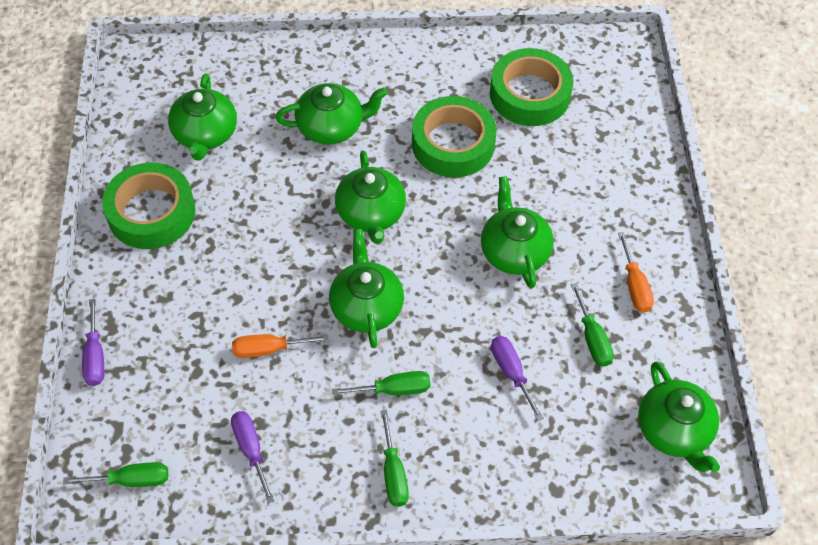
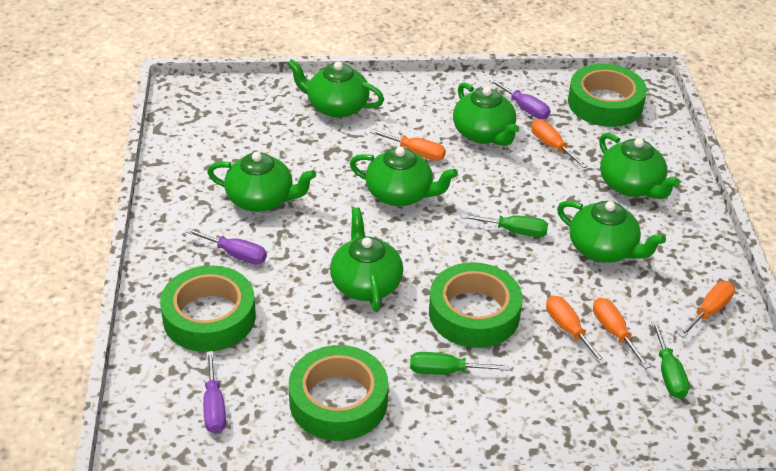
green screwdriver: [63,462,168,487] [332,371,430,395] [380,410,409,507] [571,283,614,367] = 4 -> [410,352,509,375] [461,214,548,237] [651,321,689,399] = 3
green tape: [102,163,195,249] [412,96,497,178] [490,48,574,126] = 3 -> [160,265,256,352] [289,345,388,441] [429,262,523,348] [568,64,647,127] = 4
green teapot: [168,73,237,160] [275,83,388,144] [329,229,404,348] [335,150,406,244] [481,176,554,289] [638,361,720,472] = 6 -> [207,152,316,212] [287,59,384,118] [330,207,403,311] [350,147,458,206] [453,82,519,146] [557,201,666,263] [599,133,680,199] = 7
orange screwdriver: [232,334,329,358] [618,232,654,313] = 2 -> [370,129,446,161] [531,119,588,168] [546,296,607,365] [593,298,651,369] [678,281,735,338] = 5

